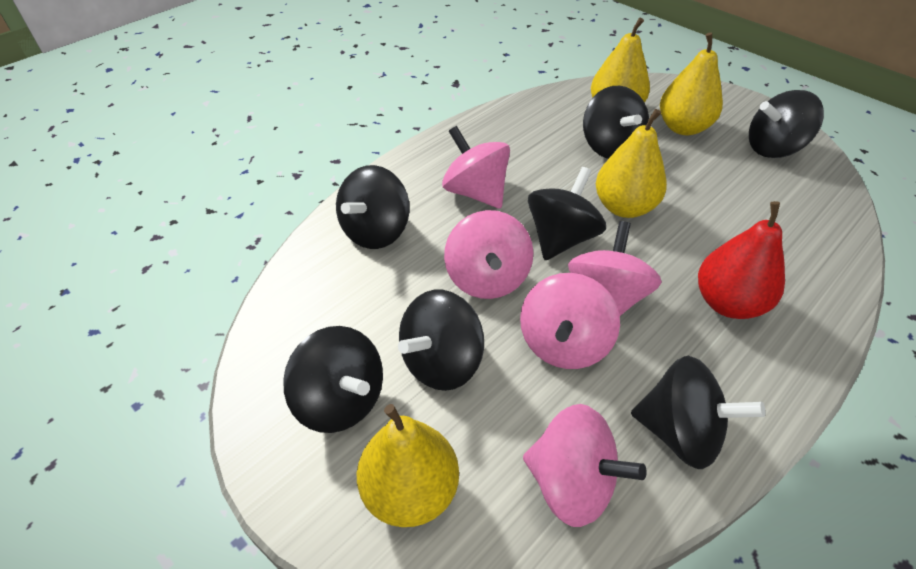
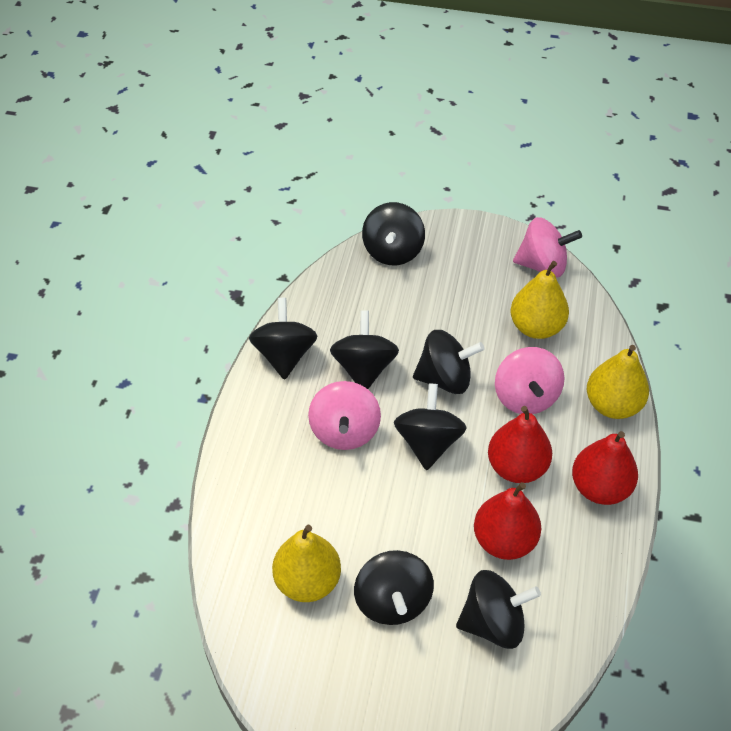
pink spinning top: [442,126,510,209] [444,210,534,299] [520,273,620,369] [523,404,647,527] [568,221,662,316] = 5 -> [308,381,381,450] [495,347,564,414] [513,217,582,278] = 3
red pear: [698,201,785,319] = 1 -> [474,482,541,560] [488,406,552,483] [572,431,638,505] = 3
yellow pear: [357,404,459,527] [591,18,650,102] [596,109,667,218] [660,33,723,135] = 4 -> [272,525,341,602] [510,261,569,339] [587,345,649,419] = 3

